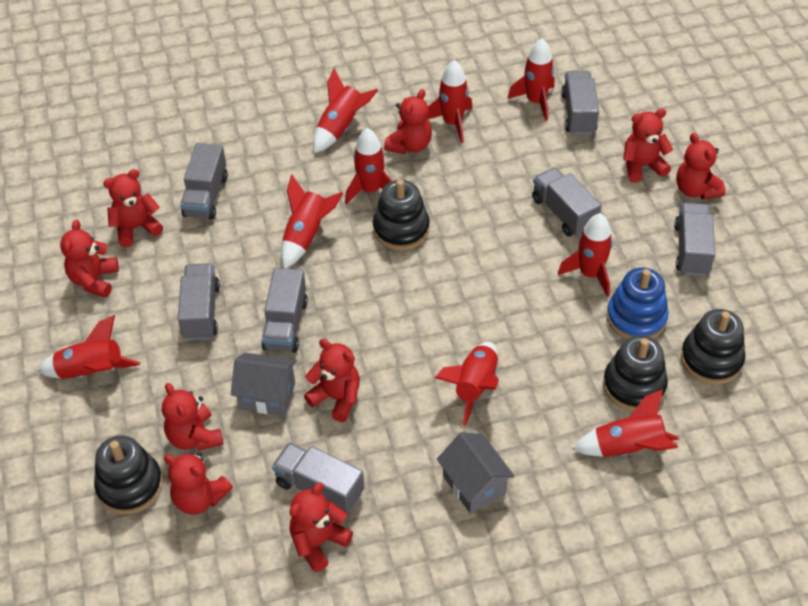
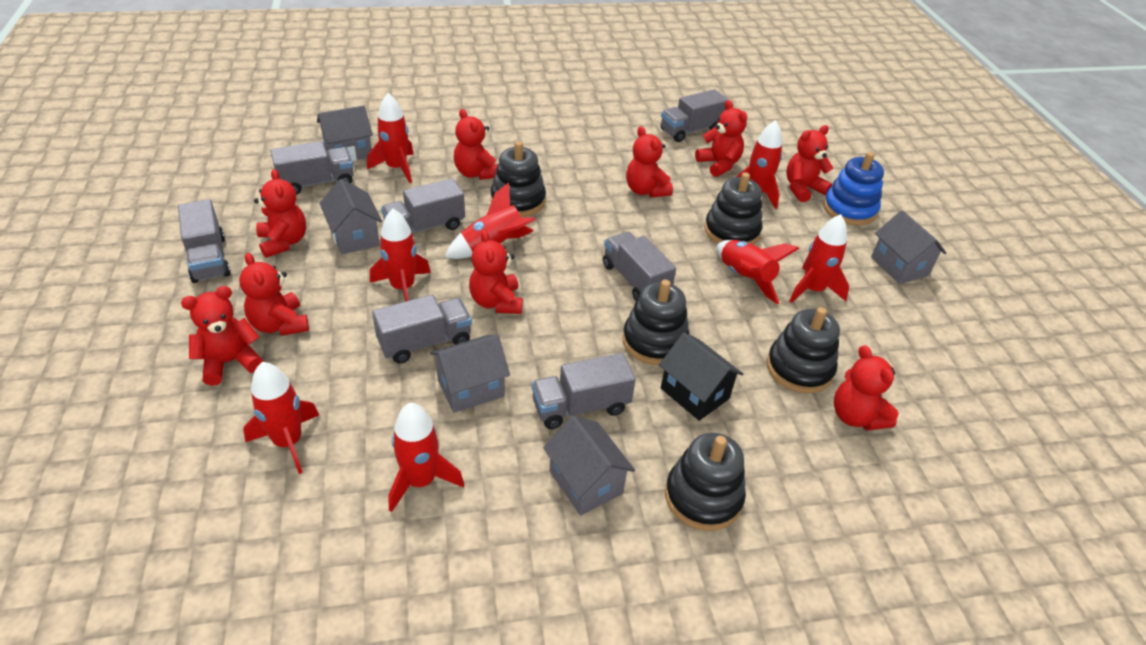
black house: none = 0 -> [659,333,743,421] = 1
black stacking toy: [94,435,163,514] [373,179,430,250] [603,335,668,411] [680,309,745,384] = 4 -> [491,141,546,217] [622,279,690,365] [665,432,746,531] [704,172,762,245] [767,307,840,394] = 5
grey house: [231,352,297,416] [437,432,515,514] = 2 -> [317,106,373,161] [319,179,382,255] [430,335,510,413] [543,415,635,515] [871,210,946,284] = 5
red rocket: [37,315,140,379] [281,175,343,268] [313,68,378,153] [345,128,392,205] [427,60,473,143] [435,342,499,426] [507,38,555,121] [558,213,613,297] [573,389,679,457] = 9 -> [243,362,319,474] [367,93,414,183] [370,209,431,302] [388,403,464,512] [445,183,536,259] [717,240,800,305] [736,120,782,209] [789,214,849,303] = 8

